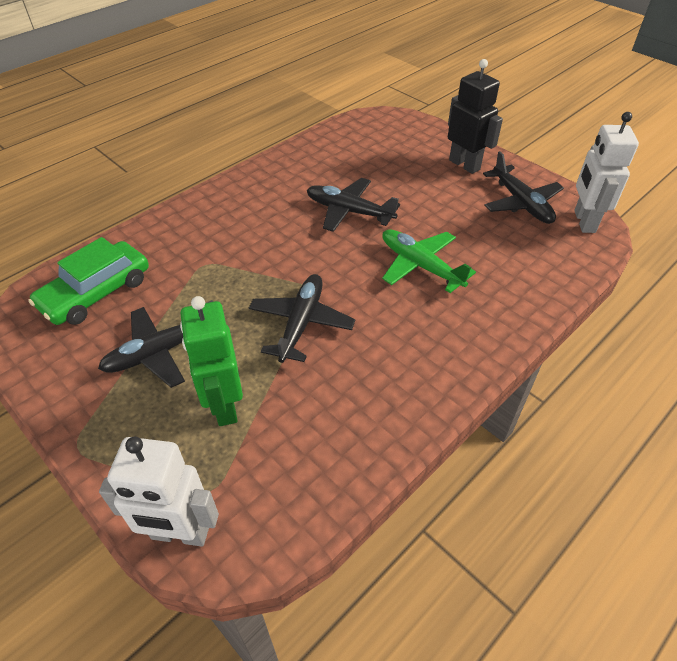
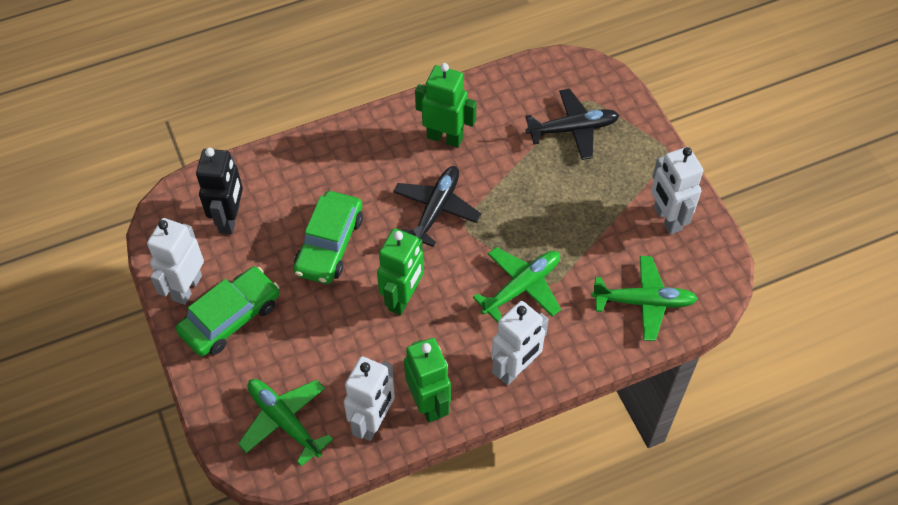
black plane: [98,300,213,388] [249,274,355,363] [307,178,400,232] [483,151,564,224] = 4 -> [393,166,481,247] [525,89,620,160] = 2
green car: [28,237,149,325] = 1 -> [176,267,280,356] [293,191,363,284] = 2
green plane: [382,229,476,293] = 1 -> [238,379,333,466] [473,247,561,322] [592,256,698,341] = 3
green robot: [180,296,243,426] = 1 -> [377,228,424,315] [404,338,451,423] [415,63,477,148] = 3
white robot: [99,437,219,547] [574,112,639,233] = 2 -> [147,218,204,305] [344,356,395,441] [491,301,549,385] [651,147,703,234] = 4

